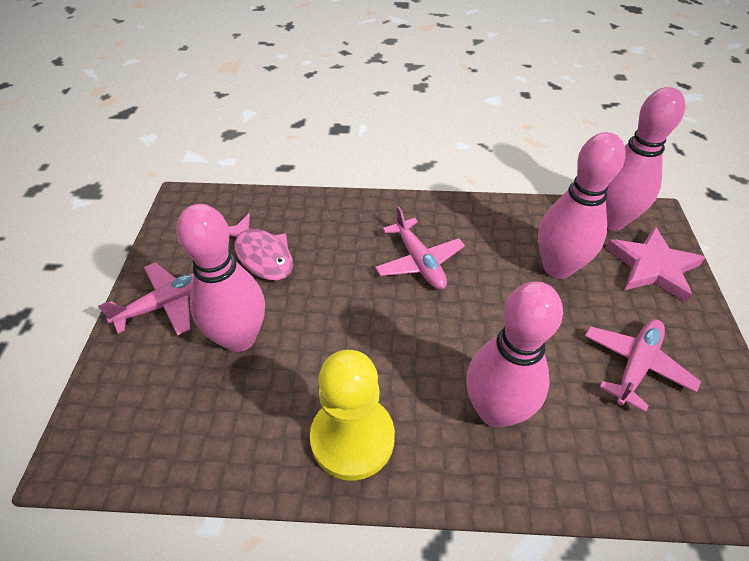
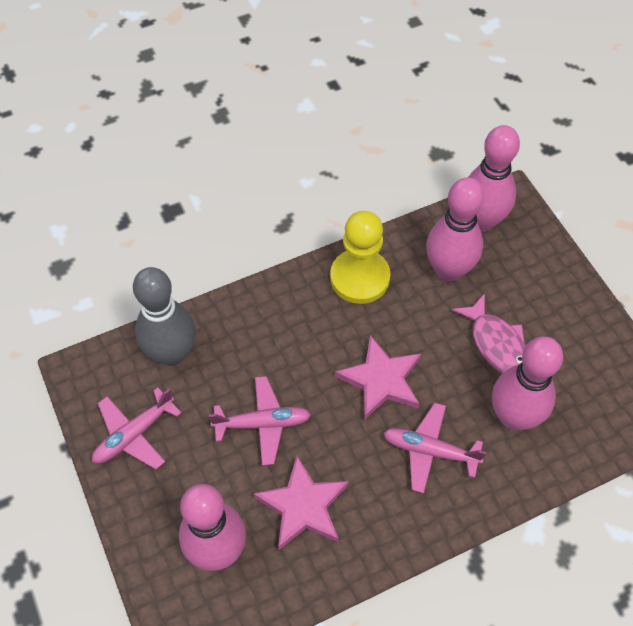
grey bowling pin: none = 0 -> [133,267,196,366] = 1
pink star: [606,226,706,303] = 1 -> [253,456,348,550] [335,335,421,420] = 2

